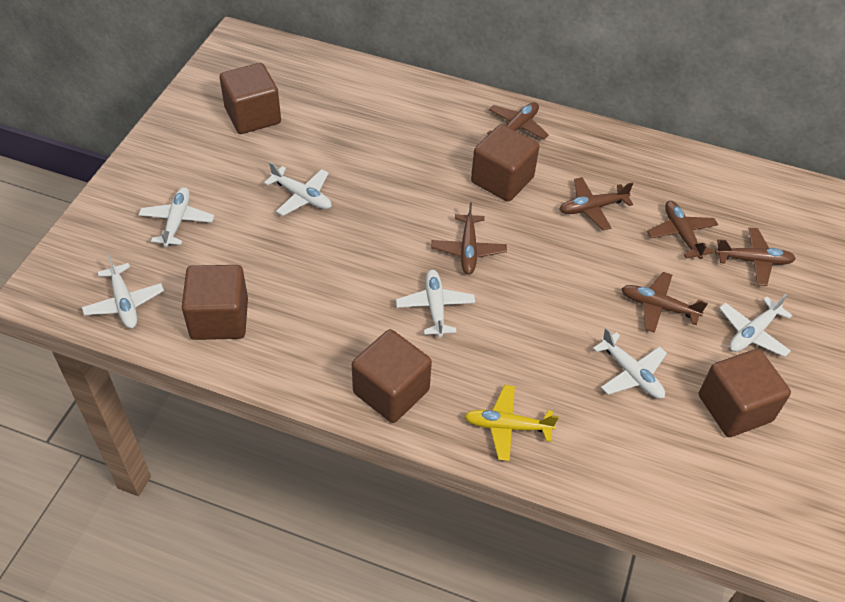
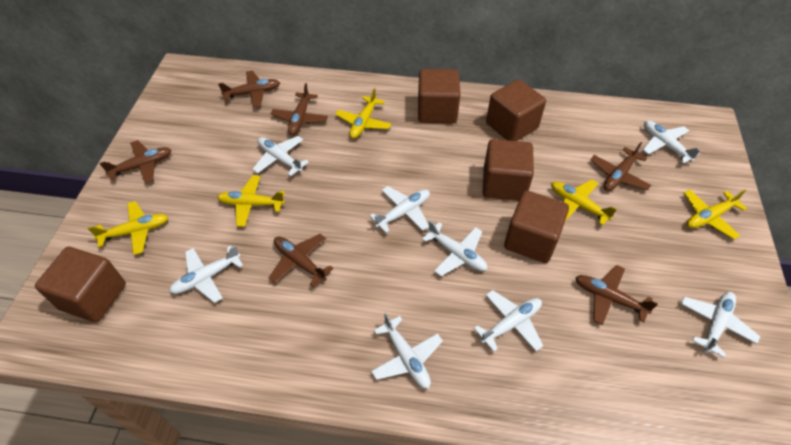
white plane: [82,254,164,328] [139,187,214,247] [264,162,331,216] [396,270,476,338] [593,327,667,399] [719,294,792,357] = 6 -> [169,245,243,303] [252,136,309,176] [370,186,430,233] [371,313,443,389] [422,220,487,276] [474,290,543,352] [643,121,700,164] [681,292,760,358] = 8
yellow plane: [464,385,558,461] = 1 -> [88,201,168,255] [217,175,285,227] [335,88,391,139] [551,180,617,226] [684,190,747,239] = 5

